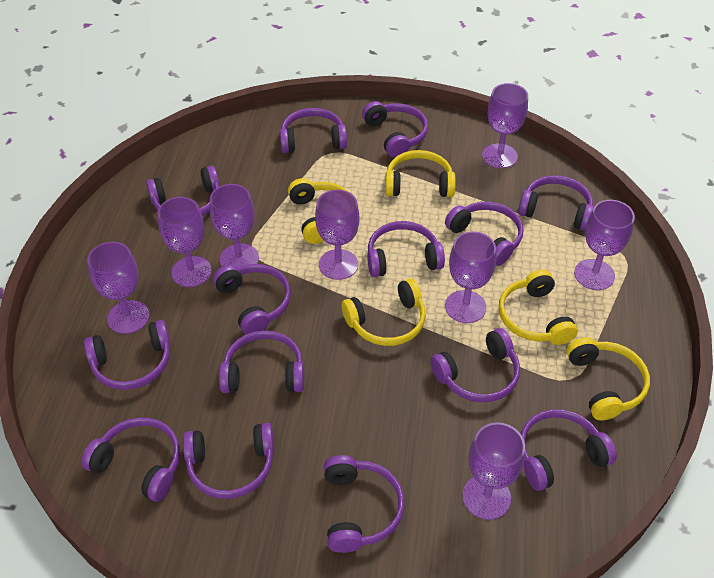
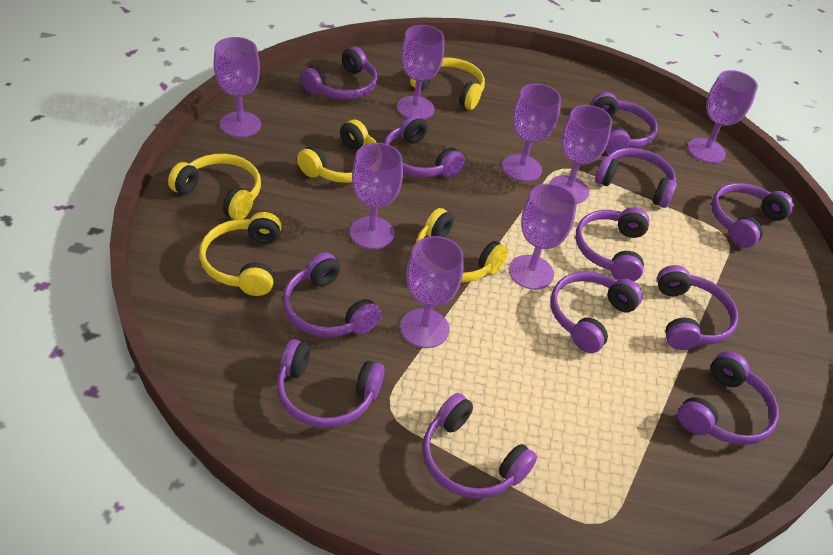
purple headphones: [81,417,180,502] [84,320,171,390] [146,166,220,216] [183,423,274,499] [213,264,291,334] [219,330,304,393] [280,108,347,153] [324,455,404,553] [362,101,428,158] [367,221,445,277] [430,328,520,402] [445,202,524,266] [518,175,594,231] [520,409,617,491] = 14 -> [277,339,385,428] [283,252,382,337] [300,46,378,100] [384,114,465,178] [423,393,537,499] [550,271,643,353] [576,207,649,281] [591,92,658,154] [595,148,677,208] [657,265,738,350] [678,351,779,445] [711,183,794,248] = 12

